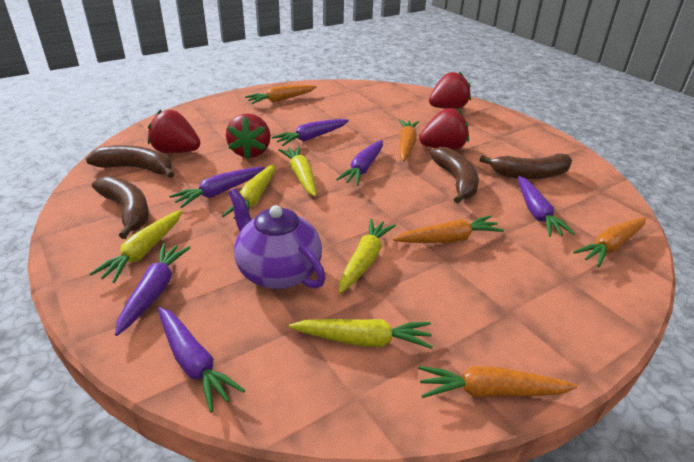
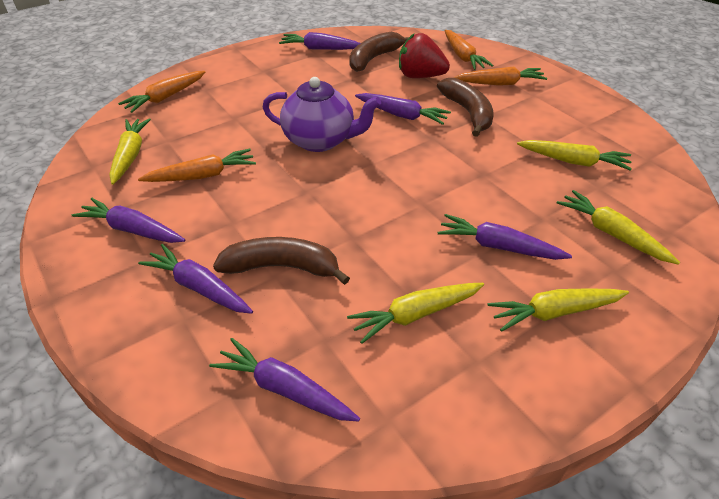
brown banana: [86,145,174,178] [92,176,149,239] [430,147,479,204] [480,154,572,179] = 4 -> [213,237,350,285] [349,32,409,72] [437,78,494,137] = 3
orange carrot: [245,85,317,104] [393,215,504,243] [399,119,419,161] [418,366,577,398] [573,217,646,267] = 5 -> [118,71,205,113] [138,149,256,182] [444,30,493,70] [453,67,547,86] = 4
red strawberry: [148,109,200,153] [226,113,271,159] [419,108,469,150] [429,71,471,109] = 4 -> [399,33,450,78] = 1

